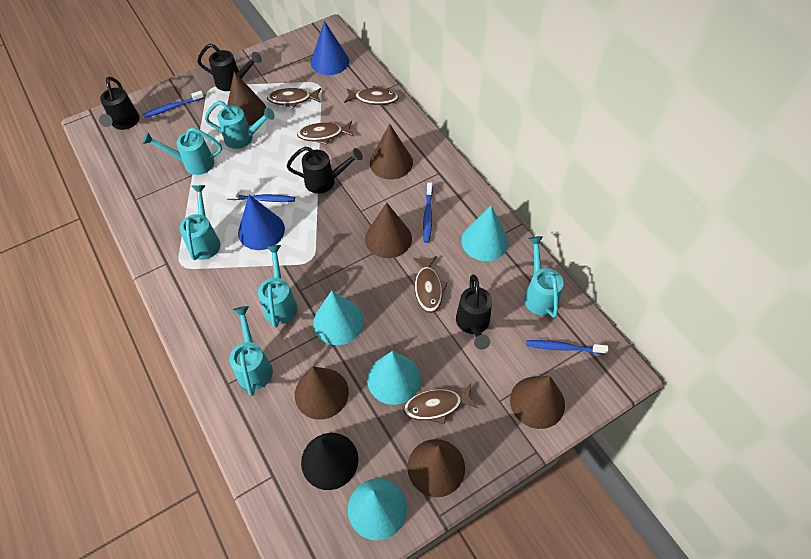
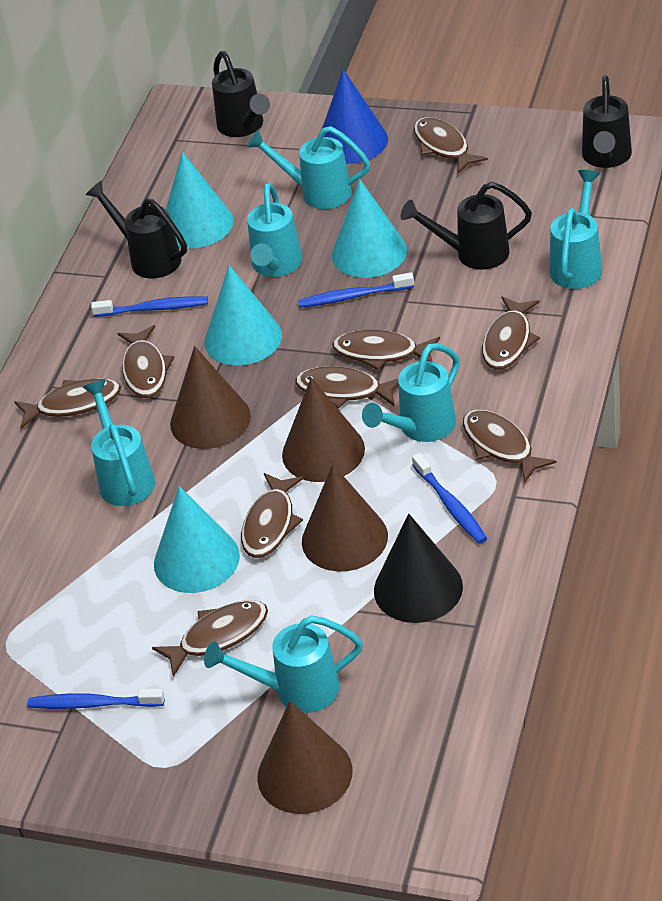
blue cone: [238,195,285,250] [311,21,349,75] = 2 -> [323,69,388,164] = 1
brown cone: [227,72,266,126] [295,366,349,420] [365,202,412,258] [370,124,413,179] [407,439,465,497] [510,376,565,429] = 6 -> [170,346,251,449] [257,701,353,814] [282,377,365,482] [302,464,388,572] = 4
brown fish: [267,88,321,109] [297,121,354,145] [344,85,399,105] [403,384,478,425] [413,256,448,313] = 5 -> [14,378,121,429] [118,325,174,398] [152,600,268,677] [241,473,304,558] [295,366,398,409] [332,330,440,370] [414,117,488,174] [463,409,557,484] [482,296,540,370] = 9

